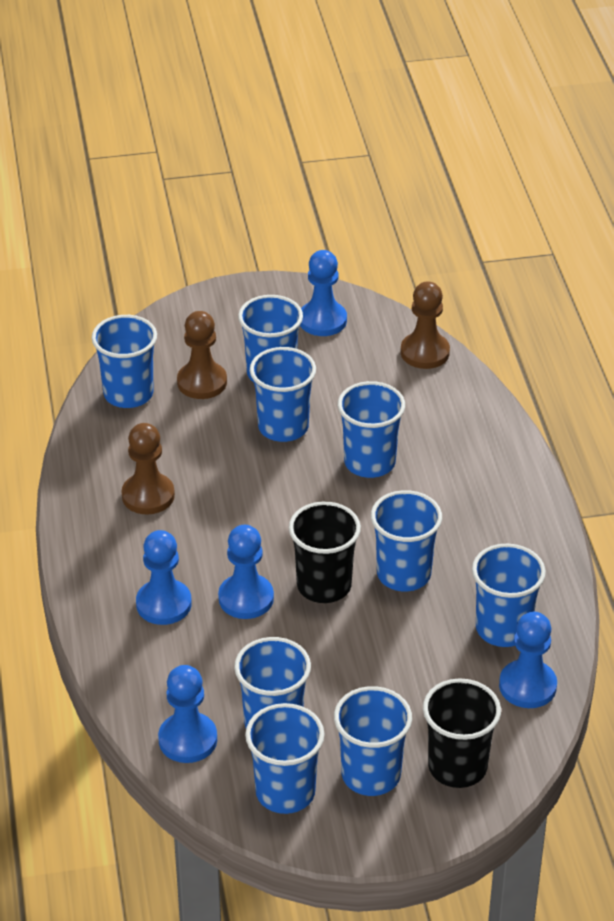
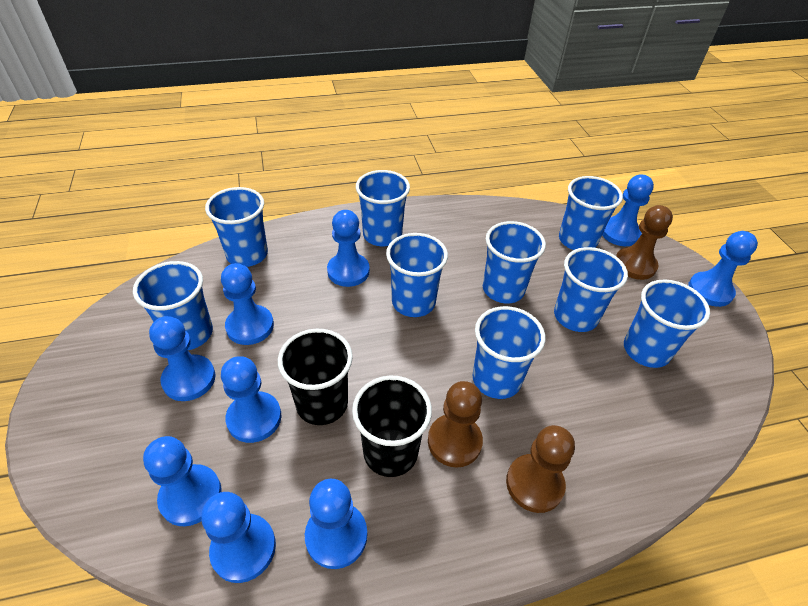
blue pawn: [136,530,192,625] [158,665,217,763] [218,525,274,619] [300,250,347,336] [499,612,557,708] = 5 -> [143,436,222,526] [149,316,216,401] [201,492,276,583] [221,263,274,345] [221,356,281,443] [305,479,367,569] [327,210,370,287] [602,174,654,246] [688,231,758,307] = 9

